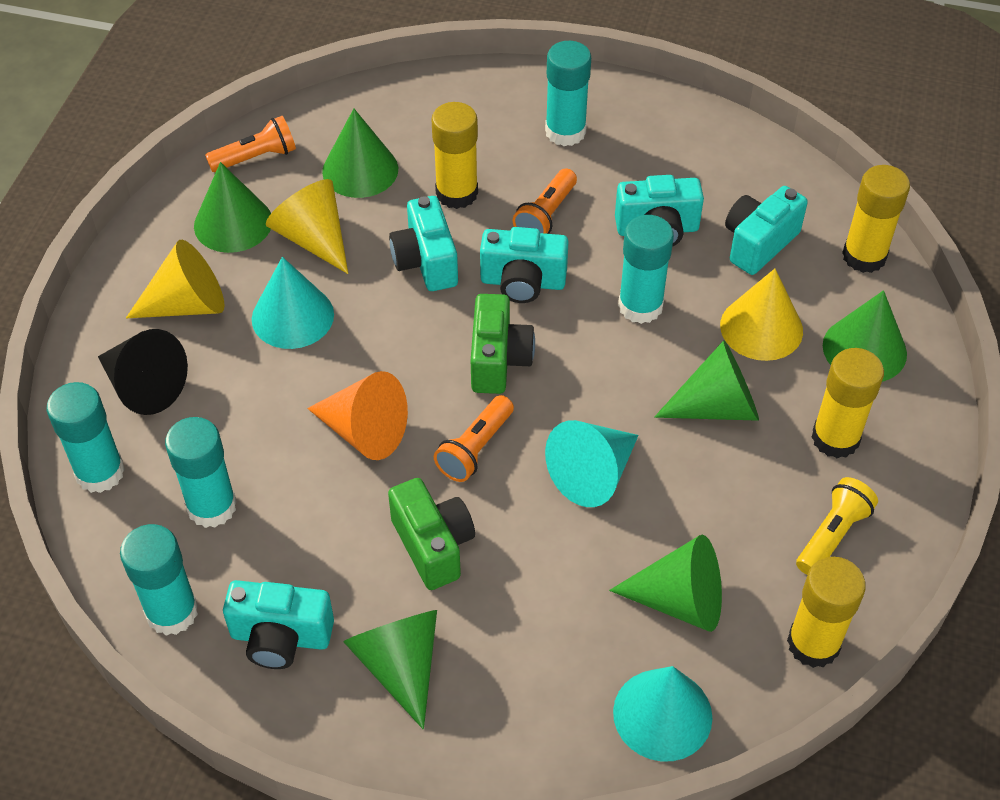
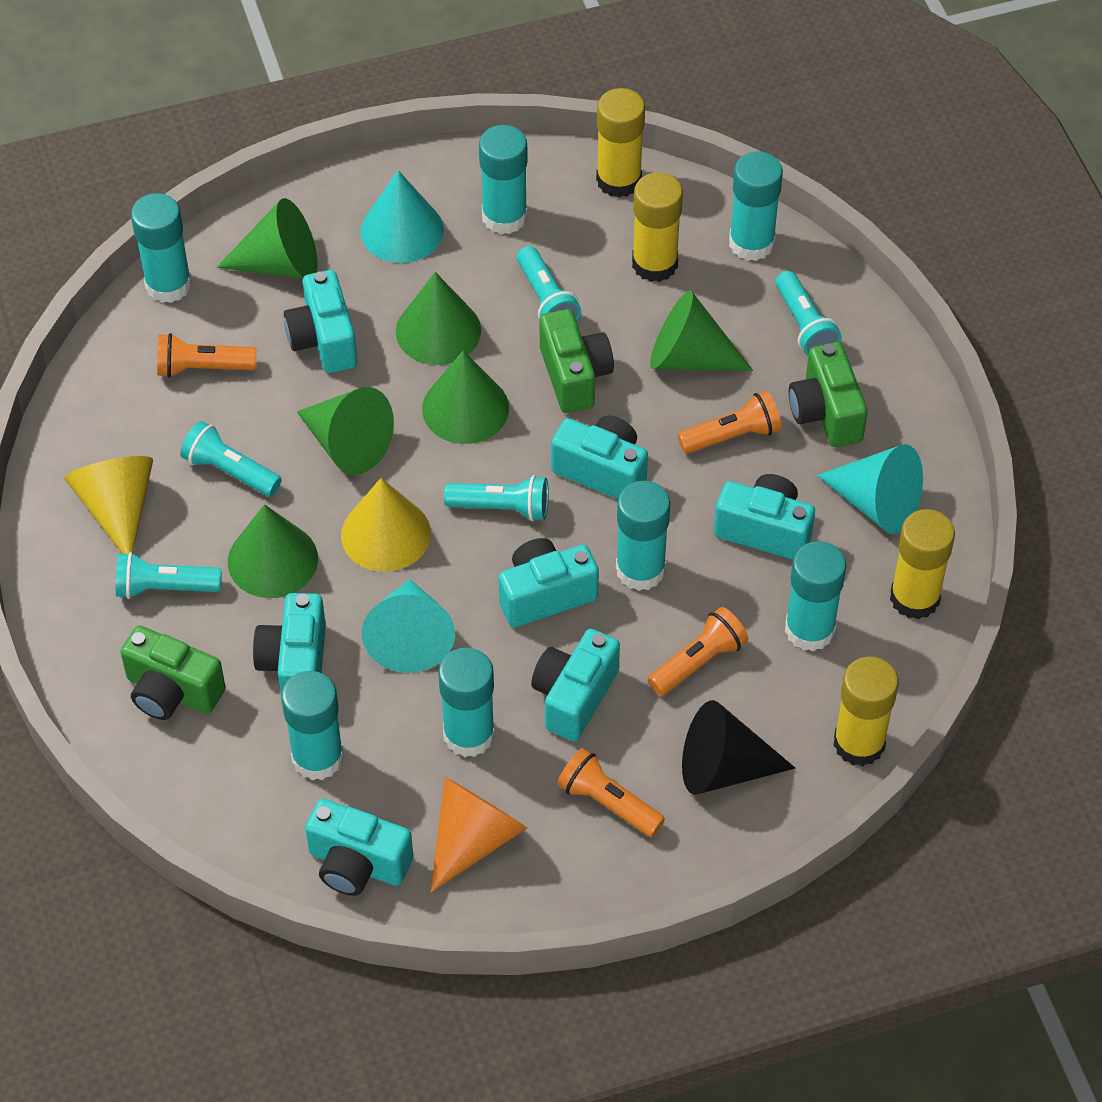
green camera: [388,478,475,590] [471,294,535,394] = 2 -> [120,625,226,720] [540,309,614,413] [789,342,868,447] = 3
orange flashlight: [205,116,296,172] [434,395,514,482] [513,169,577,234] = 3 -> [157,333,257,378] [557,748,665,837] [648,607,748,696] [678,391,781,454] = 4
turquoise camera: [223,580,334,669] [389,196,458,291] [480,227,569,303] [615,175,704,247] [725,186,808,275] = 5 -> [253,593,326,693] [284,270,357,373] [305,799,413,896] [499,538,599,627] [531,629,620,741] [551,415,648,499] [714,474,815,560] = 7
turquoise flashlight: none = 0 -> [116,552,222,599] [180,421,282,496] [444,475,549,521] [517,246,581,321] [775,271,842,356] = 5
turquoise glue stick: [47,382,125,493] [120,524,198,636] [165,417,237,528] [545,41,591,146] [618,215,674,324] = 5 -> [131,193,192,303] [281,671,344,780] [438,648,495,757] [479,125,528,234] [616,481,670,591] [729,151,783,261] [785,541,847,651] = 7
yellow cone: [126,240,225,318] [266,179,348,274] [720,269,803,361] = 3 -> [64,456,153,554] [341,478,431,572] = 2
yellow flashlight: [796,477,878,575] = 1 -> none = 0

